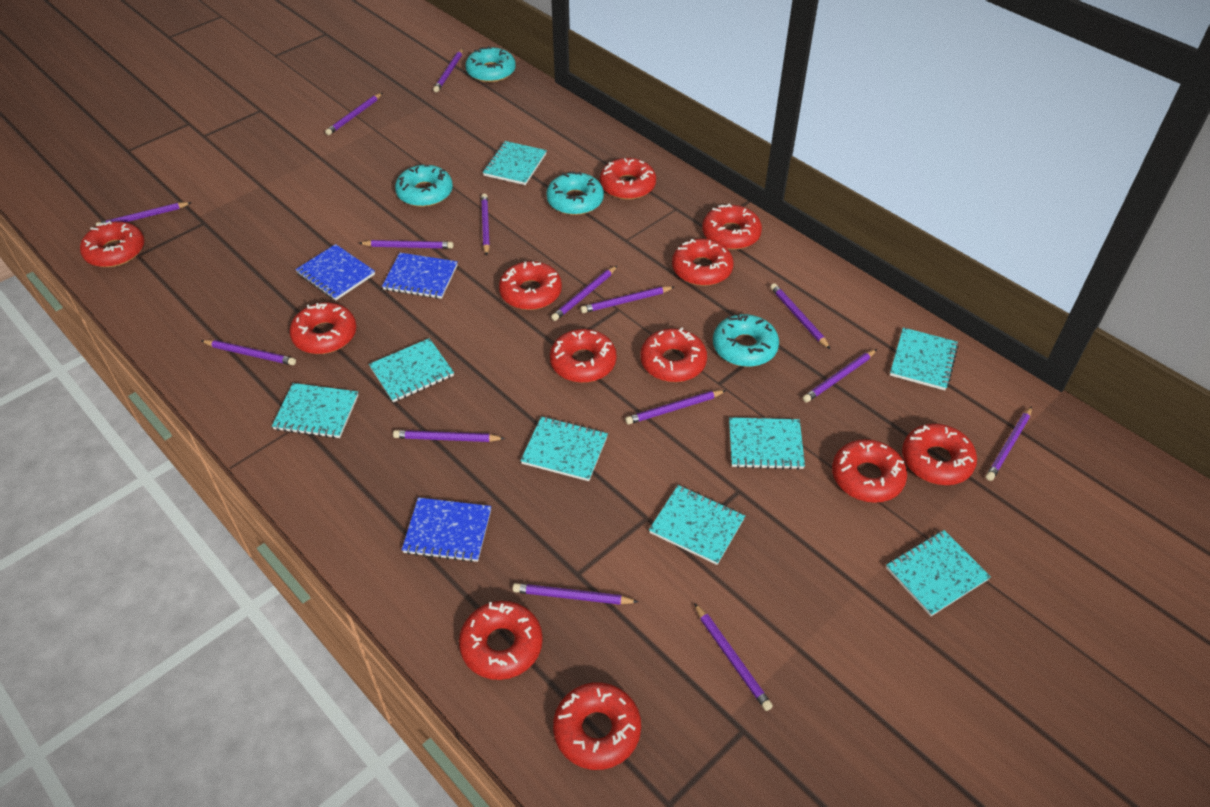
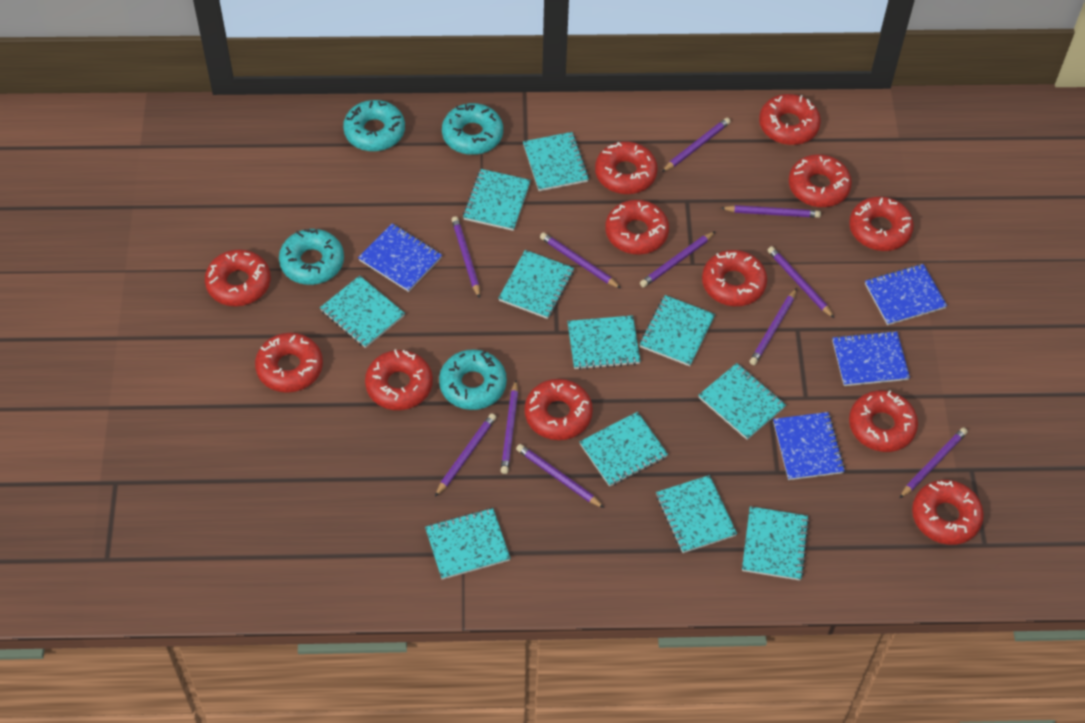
blue notebook: [295,244,375,300] [382,253,458,299] [402,497,491,562] = 3 -> [358,224,442,292] [773,412,845,480] [832,331,910,386] [865,264,947,325] = 4
purple pencil: [96,202,192,227] [202,340,296,365] [325,93,382,135] [359,240,453,249] [393,430,505,442] [433,49,463,92] [481,194,490,256] [513,583,638,605] [551,266,617,321] [580,286,674,313] [625,390,726,424] [694,603,773,711] [770,283,830,349] [803,349,877,402] [986,406,1032,481] = 15 -> [435,413,496,497] [452,216,480,299] [501,380,518,474] [516,444,604,508] [540,232,621,288] [640,231,716,287] [662,118,731,172] [721,205,821,218] [750,288,797,365] [768,246,834,318] [899,427,968,499] = 11
turquoise notebook: [272,383,358,439] [369,338,454,402] [483,141,547,185] [520,417,608,481] [649,485,745,565] [729,417,805,470] [886,530,991,616] [890,327,958,390] = 8 -> [320,276,405,348] [425,508,511,580] [463,169,531,231] [498,250,574,319] [523,132,589,191] [567,315,641,370] [579,412,668,487] [639,295,715,366] [656,475,737,553] [698,363,786,440] [742,506,809,580] = 11

